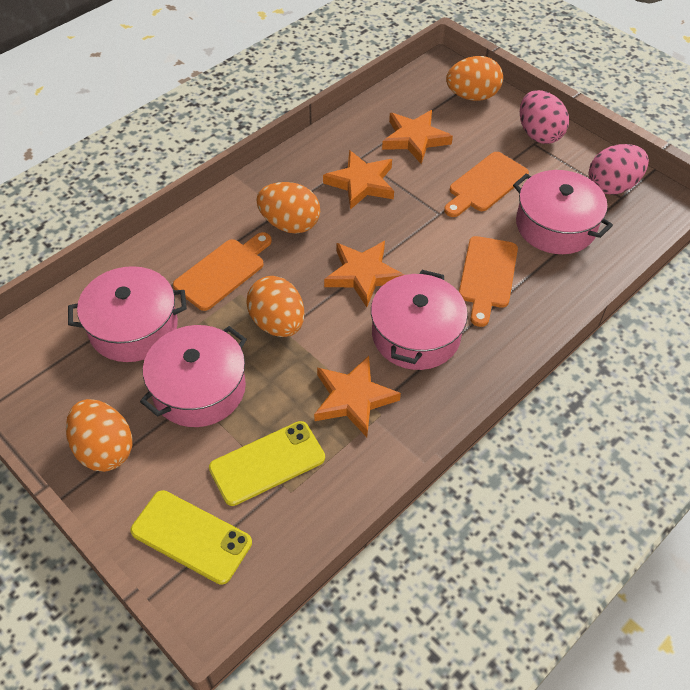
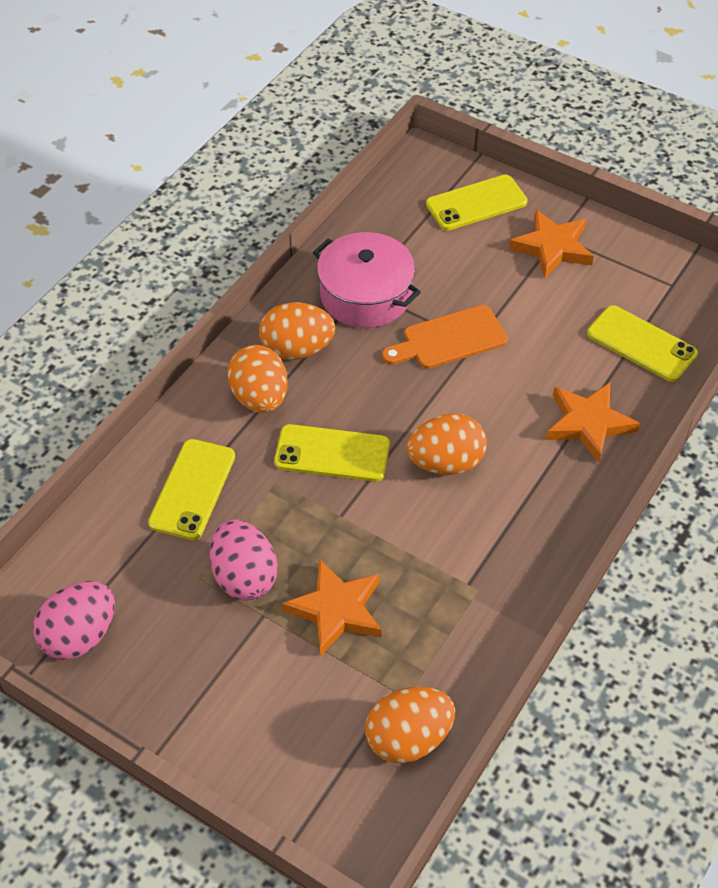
orange cutting board: [173,232,272,311] [444,152,529,217] [459,236,518,327] = 3 -> [382,305,508,369] = 1
orange star: [314,356,401,437] [323,150,394,210] [324,241,404,307] [382,110,453,164] = 4 -> [282,559,382,656] [509,210,594,279] [546,383,640,463] = 3
pink pot: [68,266,187,362] [140,325,247,427] [371,270,468,370] [513,170,613,254] = 4 -> [313,232,421,328] = 1
yellow phone: [130,490,252,585] [209,421,325,506] = 2 -> [148,439,235,540] [274,424,390,481] [426,175,528,231] [587,305,698,382] = 4

